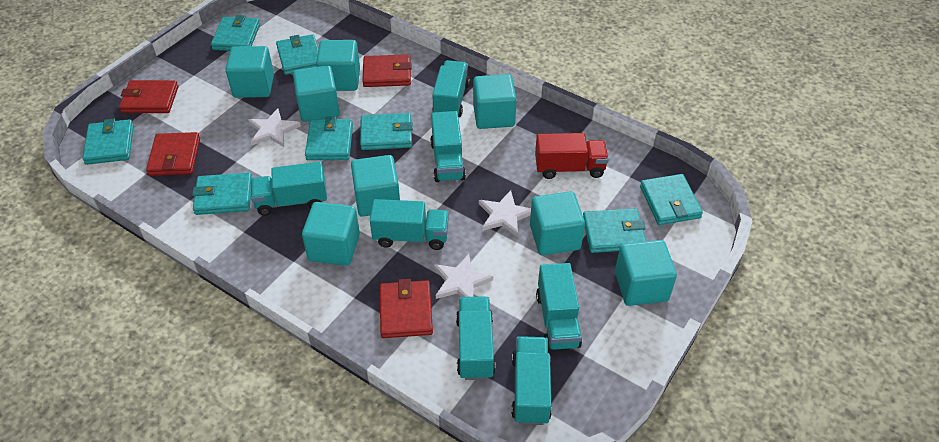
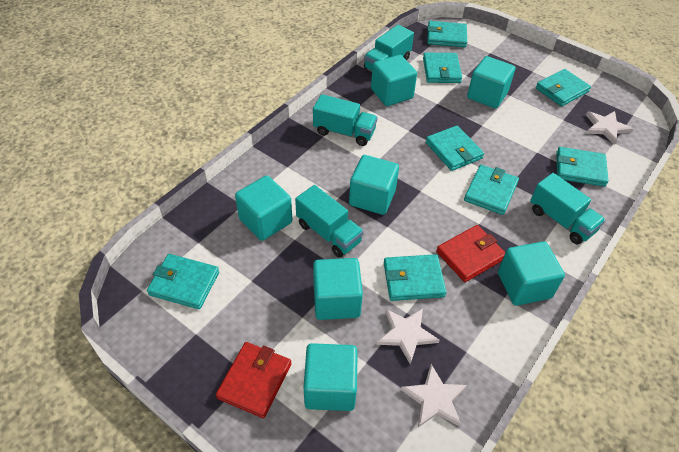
red truck: [535,133,609,179] = 1 -> none = 0
red wallet: [119,80,178,113] [146,132,200,176] [362,54,412,87] [380,279,433,338] = 4 -> [216,342,291,418] [436,225,505,282] = 2
turquoise cube: [226,46,274,98] [293,65,340,122] [302,202,360,266] [316,40,360,91] [351,155,400,217] [473,74,517,129] [530,191,585,255] [615,240,677,306] = 8 -> [235,175,292,241] [303,343,358,411] [313,258,363,320] [349,155,399,215] [371,55,417,106] [467,56,515,109] [498,241,565,306] = 7
turquoise truck: [251,162,327,216] [370,199,449,250] [430,111,466,182] [432,60,470,117] [456,296,496,380] [511,336,552,425] [536,263,582,350] = 7 -> [295,185,364,258] [313,94,378,146] [364,25,414,71] [530,173,606,244] = 4

